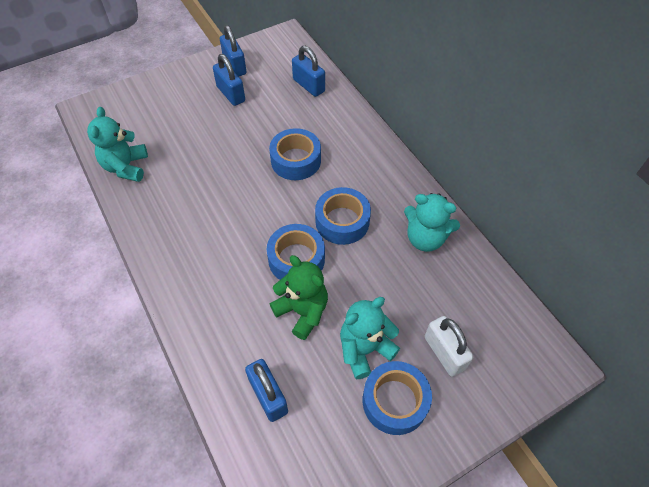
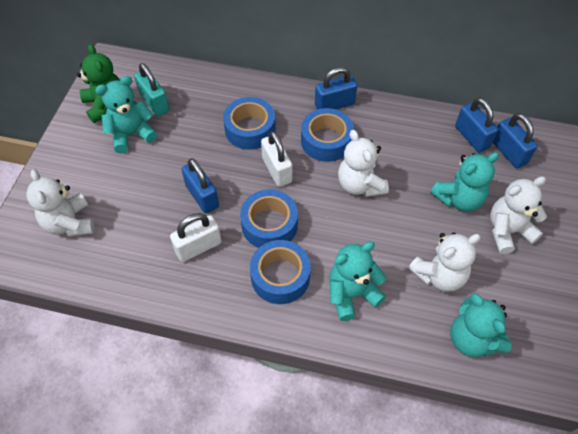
turquoise padlock: none = 0 -> [134,63,169,116] = 1
turquoise teddy bear: [87,107,148,182] [340,297,400,379] [404,193,460,252] = 3 -> [95,76,157,154] [329,241,386,321] [430,152,499,212] [450,293,512,357] = 4
white padlock: [425,316,473,377] = 1 -> [170,213,222,262] [261,131,292,187] = 2
white teddy bear: none = 0 -> [26,169,94,237] [338,130,389,197] [408,232,481,292] [490,176,547,254] = 4

